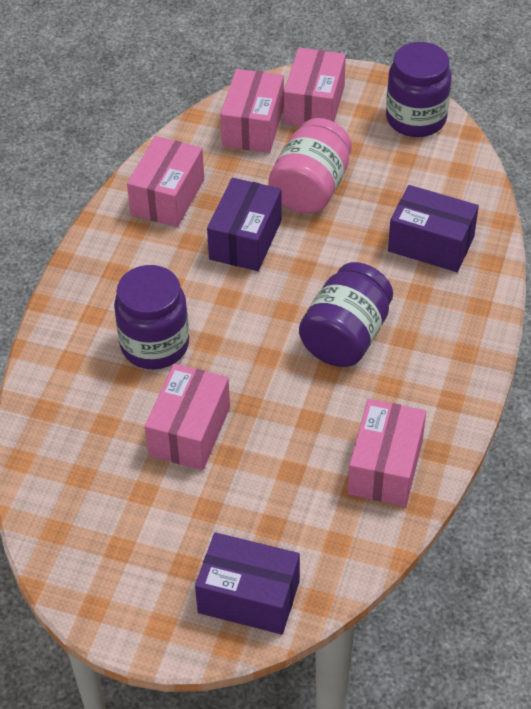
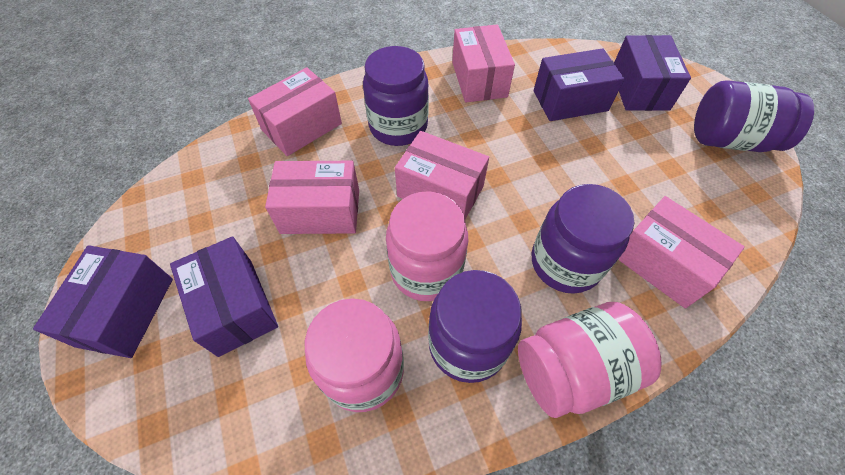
pink jar: [269,118,352,214] = 1 -> [305,298,404,412] [386,191,468,301] [518,302,661,418] = 3
purple box: [195,532,300,635] [207,178,282,271] [388,185,479,272] = 3 -> [33,245,173,358] [170,236,278,357] [534,48,624,121] [614,35,691,111] = 4
purple jar: [114,265,189,369] [299,262,393,367] [386,42,452,137] = 3 -> [363,46,429,146] [428,270,522,383] [531,184,634,294] [694,80,814,152] = 4

